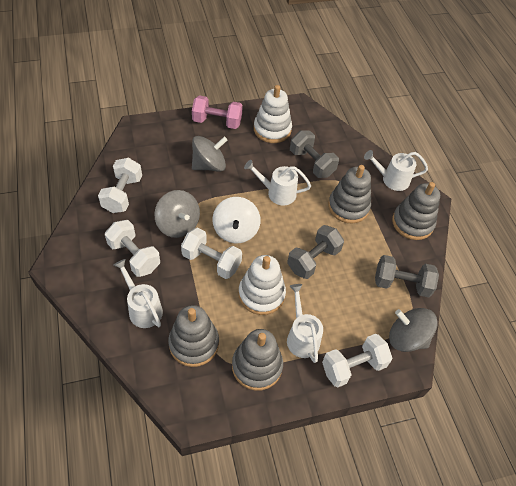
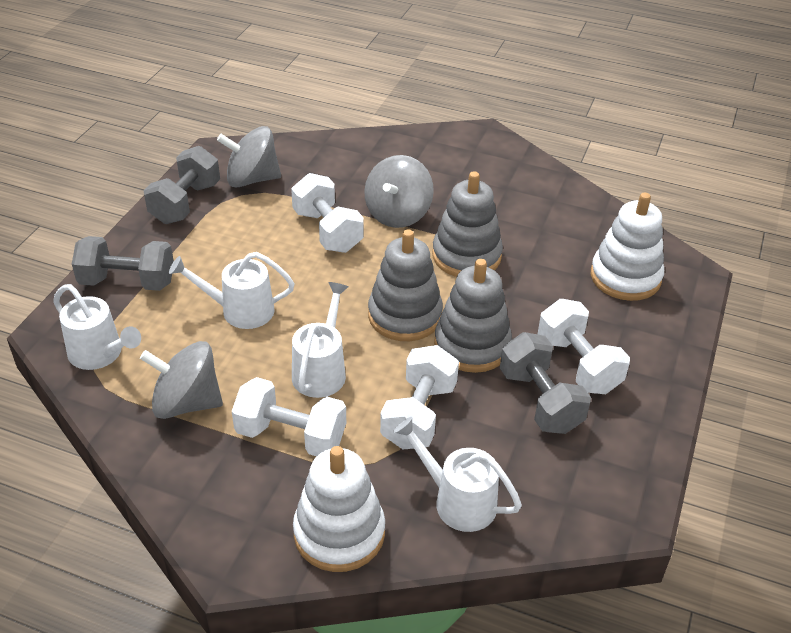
grey stacking toy: [168,305,219,367] [232,329,283,391] [328,165,371,224] [392,182,440,240] = 4 -> [368,229,443,341] [432,171,503,277] [434,259,512,373] = 3
pink dumbbell: [192,95,243,129] = 1 -> none = 0
white spinning top: [212,197,261,243] = 1 -> none = 0

